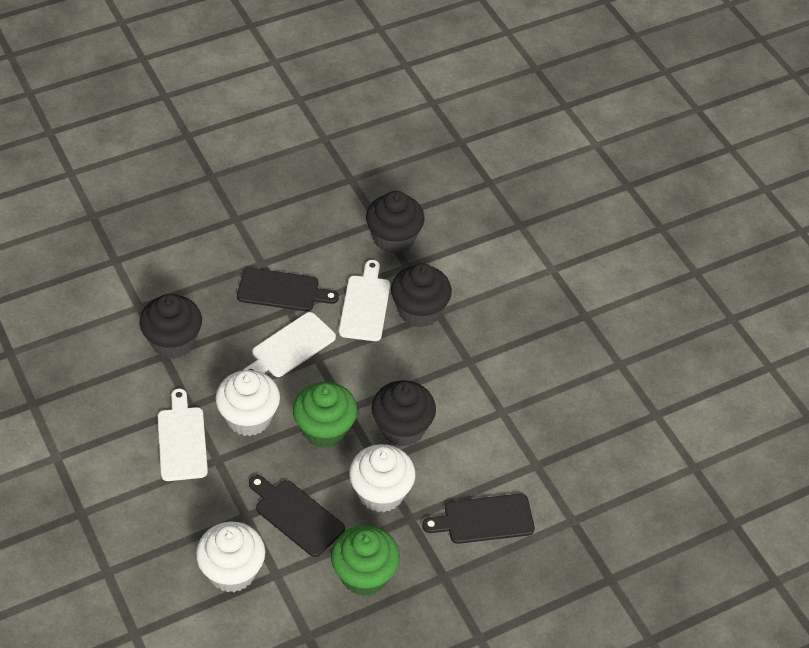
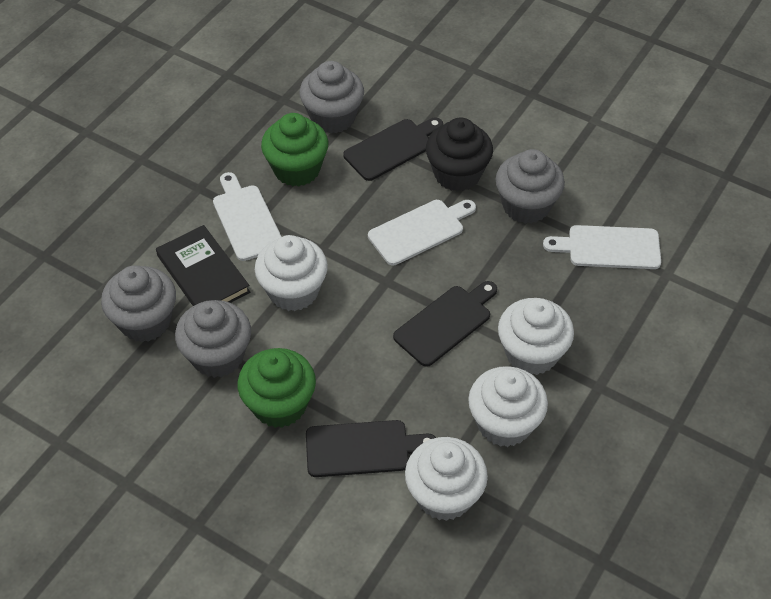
black book: none = 0 -> [156,225,250,306] = 1
black cupcake: [139,294,202,359] [366,191,425,254] [372,381,436,447] [391,263,452,328] = 4 -> [426,118,493,191] = 1
grey cupcake: none = 0 -> [101,265,176,342] [175,300,251,378] [299,61,364,134] [495,149,565,224] = 4
white cupcake: [196,522,265,592] [215,370,280,436] [349,444,415,512] = 3 -> [255,235,328,311] [405,437,488,521] [468,366,548,447] [498,298,574,375] = 4

